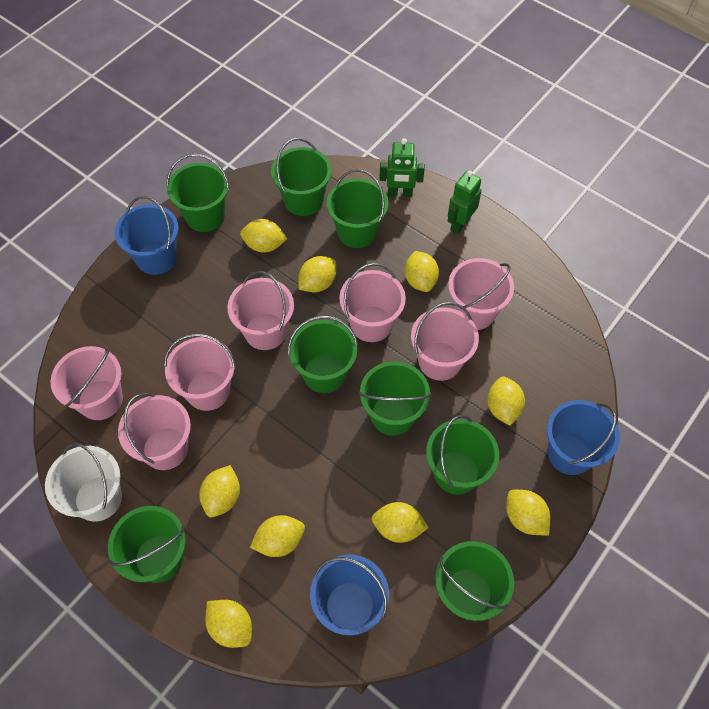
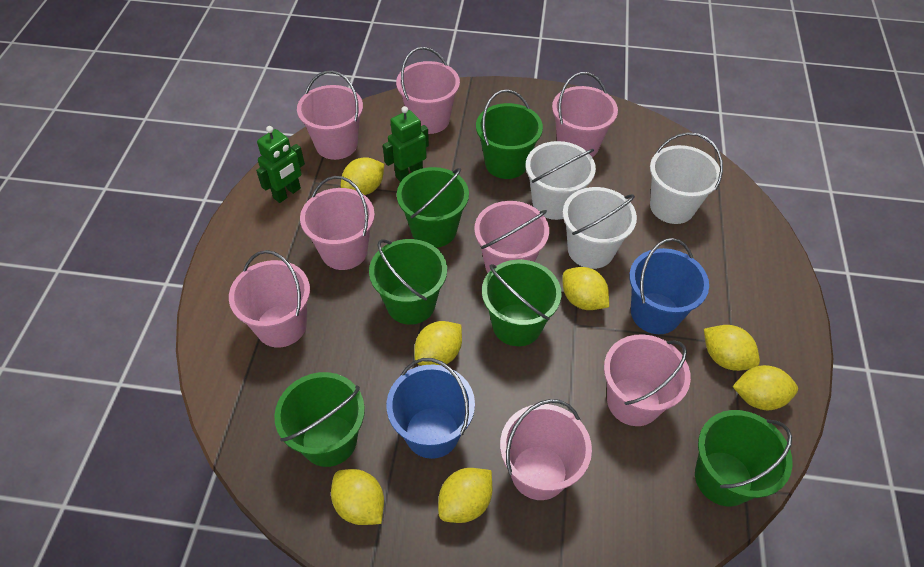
blue bucket: [115,196,179,275] [310,554,389,636] [547,400,620,475] = 3 -> [387,358,475,459] [629,238,709,334] = 2
green bucket: [108,506,186,583] [167,154,229,232] [271,138,332,216] [288,316,358,393] [327,169,388,248] [359,361,431,436] [426,415,499,495] [435,541,514,621] = 8 -> [274,372,365,467] [369,239,447,325] [397,167,469,248] [476,90,543,179] [482,260,562,346] [695,410,793,507] = 6
pink bucket: [51,346,123,420] [118,393,191,470] [164,334,236,411] [227,271,294,350] [339,263,406,342] [411,302,479,381] [448,258,514,330] = 7 -> [229,250,310,348] [297,71,363,160] [300,176,375,270] [396,47,460,134] [474,201,549,273] [500,399,592,500] [552,72,618,157] [604,334,691,426] = 8
white bucket: [45,443,122,522] = 1 -> [525,141,596,220] [563,187,637,269] [650,132,723,224] = 3
yellow lemon: [199,465,240,518] [205,600,252,648] [240,219,288,253] [250,515,305,557] [299,256,336,292] [372,502,429,543] [405,251,439,292] [487,377,525,426] [506,490,550,536] = 9 -> [331,469,384,525] [341,157,384,195] [414,321,462,366] [438,468,492,523] [563,267,609,310] [704,325,760,371] [733,365,798,410] = 7

